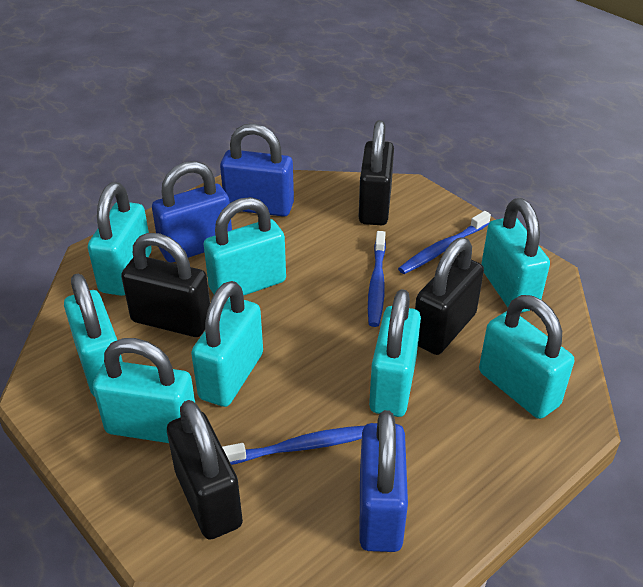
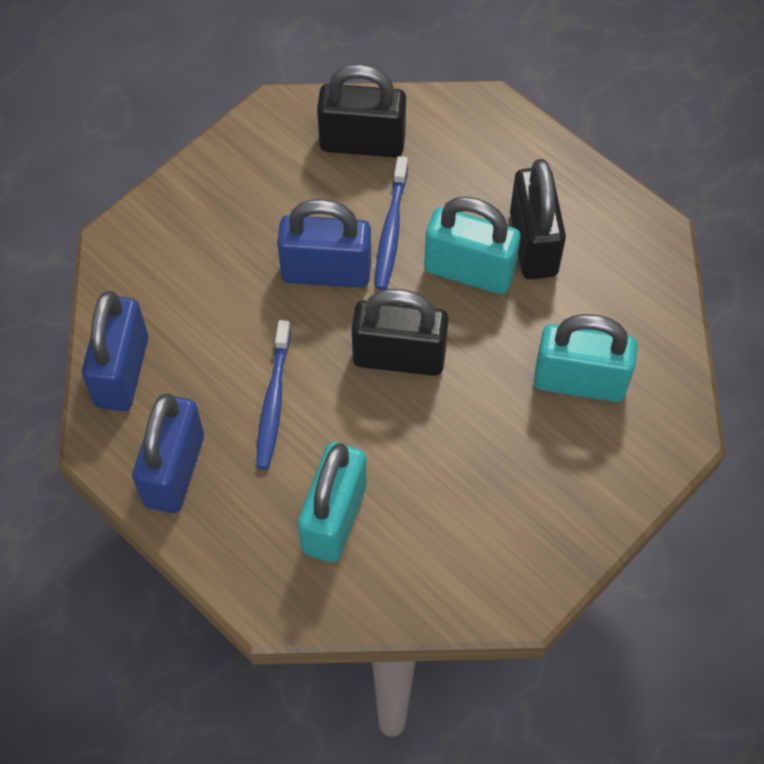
black padlock: [121,233,210,337] [167,400,243,540] [358,120,394,225] [415,237,484,355] = 4 -> [317,64,406,158] [352,289,449,376] [510,159,566,279] = 3
blue toothbrush: [222,426,364,465] [368,231,386,327] [398,211,491,274] = 3 -> [256,320,291,469] [375,156,408,290] = 2
turquoise padlock: [64,274,123,397] [88,182,152,296] [93,338,195,443] [191,281,263,407] [204,197,286,299] [369,289,421,417] [479,295,574,419] [481,198,550,313] = 8 -> [297,442,367,562] [424,197,520,294] [534,314,638,402] = 3

